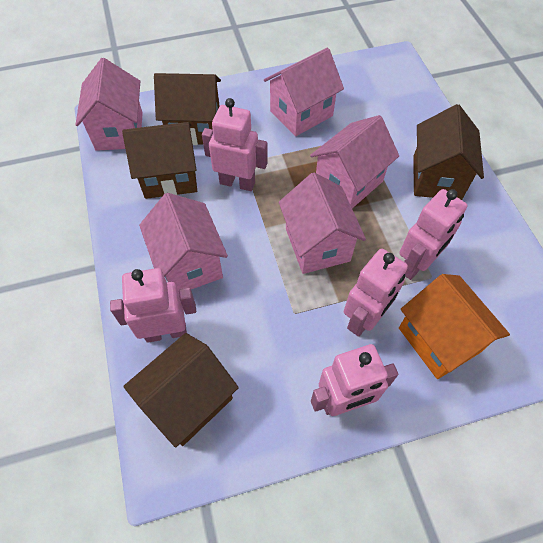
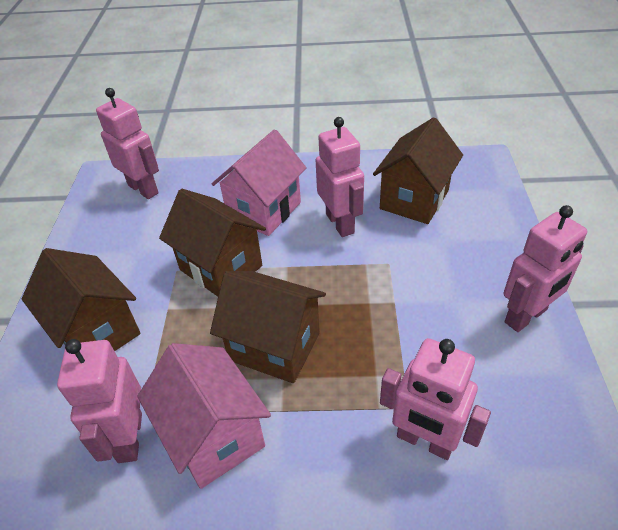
orange house: [399,274,510,379] = 1 -> none = 0
pink house: [75,58,143,151] [139,193,228,291] [264,48,344,136] [279,172,366,274] [310,115,399,208] = 5 -> [137,343,271,489] [212,129,307,236] = 2

